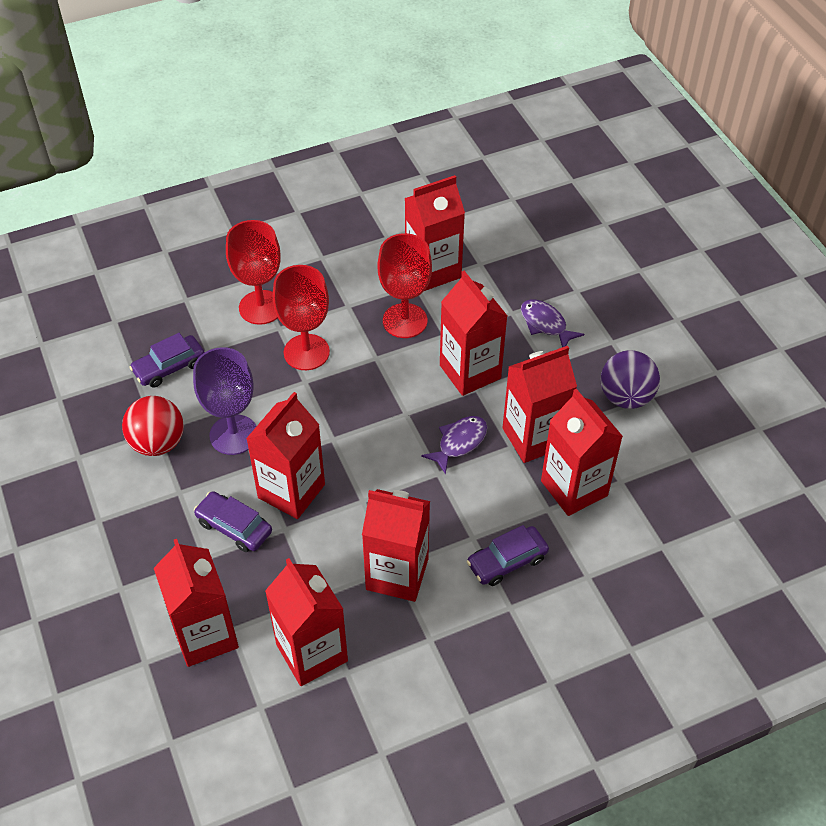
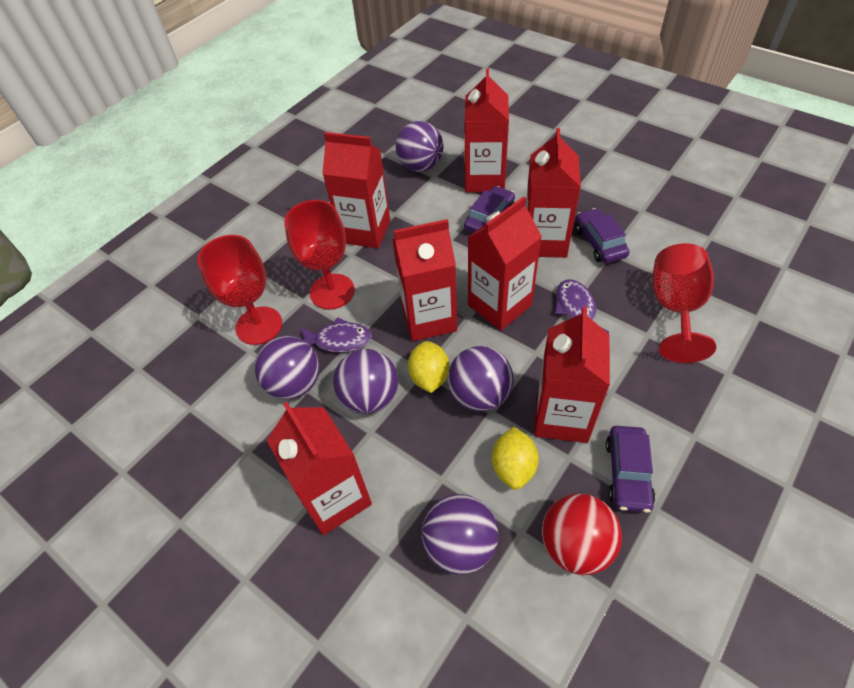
purple ball: [601,350,660,409] = 1 -> [255,336,320,399] [333,349,398,414] [395,121,443,172] [421,494,498,575] [448,346,514,412] = 5
purple goblet: [193,347,256,455] = 1 -> none = 0
red carton: [154,539,239,667] [246,392,325,519] [265,558,348,686] [362,489,430,602] [405,175,465,291] [440,271,507,396] [502,346,577,463] [541,389,623,516] = 8 -> [267,402,372,535] [322,132,390,248] [392,219,457,341] [464,68,509,192] [467,196,542,330] [525,128,581,258] [534,307,610,443] = 7
yellow lemon: none = 0 -> [408,341,449,393] [491,427,539,490] = 2

